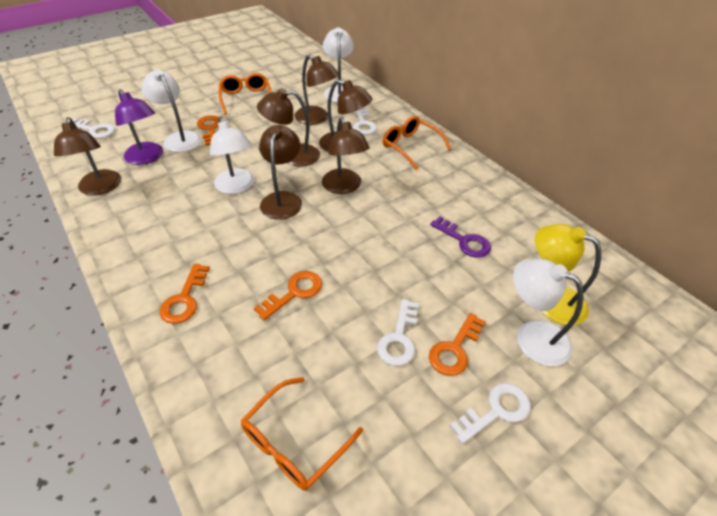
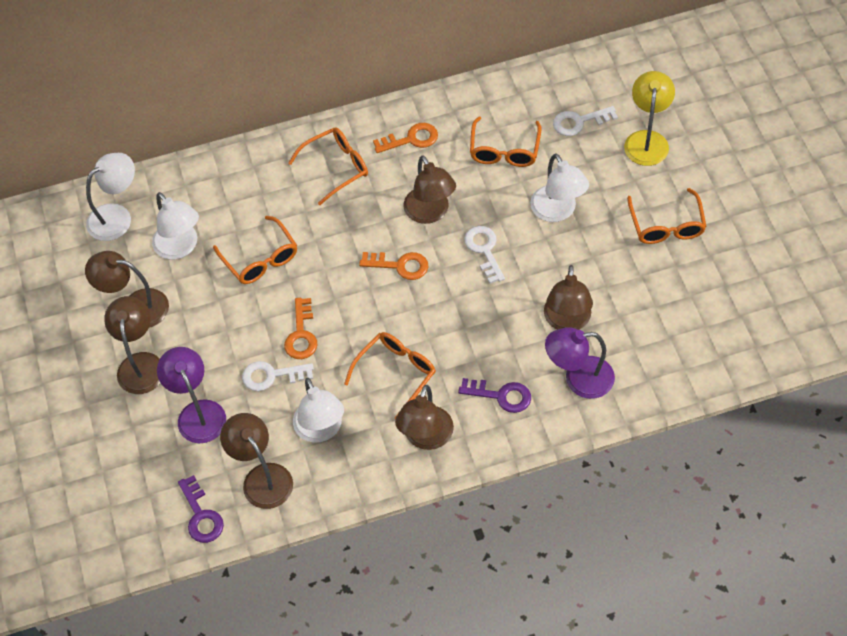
orange glasses: [219,73,272,114] [241,377,363,491] [382,116,451,170] = 3 -> [213,216,297,284] [288,127,368,205] [344,332,436,420] [470,117,541,167] [627,188,707,244] = 5
orange key: [159,264,210,324] [197,115,219,146] [254,271,322,320] [429,313,486,376] = 4 -> [284,298,317,359] [359,252,428,280] [373,123,438,153] = 3
purple key: [430,216,491,257] = 1 -> [178,475,224,543] [458,378,531,413] = 2
purple lamp: [115,89,163,165] = 1 -> [157,347,226,443] [545,327,615,399] = 2
white key: [73,118,115,138] [353,107,377,135] [377,299,419,366] [450,383,531,444] = 4 -> [242,361,314,391] [464,226,505,283] [553,106,618,136] = 3

